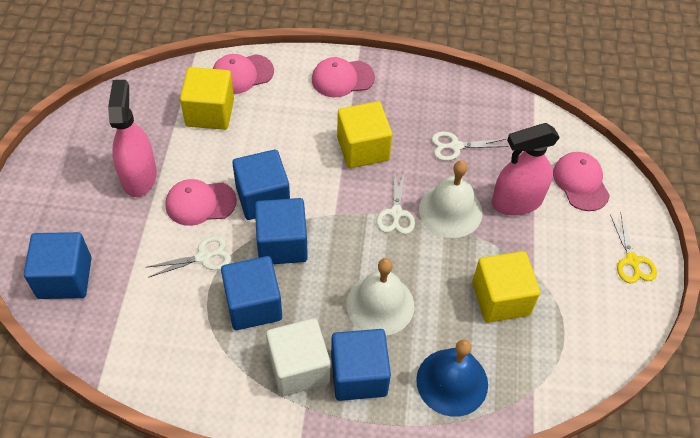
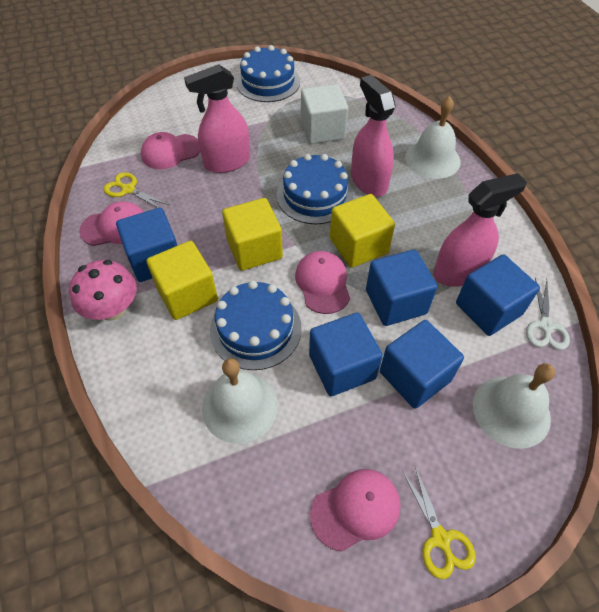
blue bell: [416,339,488,417] = 1 -> none = 0
blue cake: none = 0 -> [210,280,302,370] [236,45,300,102] [277,154,353,224] = 3
pink mushroom: none = 0 -> [69,260,137,321] = 1
pink spray bottle: [108,80,157,197] [492,123,560,216] = 2 -> [184,64,250,173] [351,75,396,197] [433,173,527,287] = 3
white bell: [346,258,414,336] [419,160,483,238] = 2 -> [202,358,278,444] [405,96,461,179] [473,363,555,449] = 3
white scissors: [147,236,231,278] [376,168,415,234] [431,131,508,161] = 3 -> [526,278,570,350] = 1
yellow scissors: [610,214,657,284] = 1 -> [104,172,169,208] [402,466,476,579] = 2

